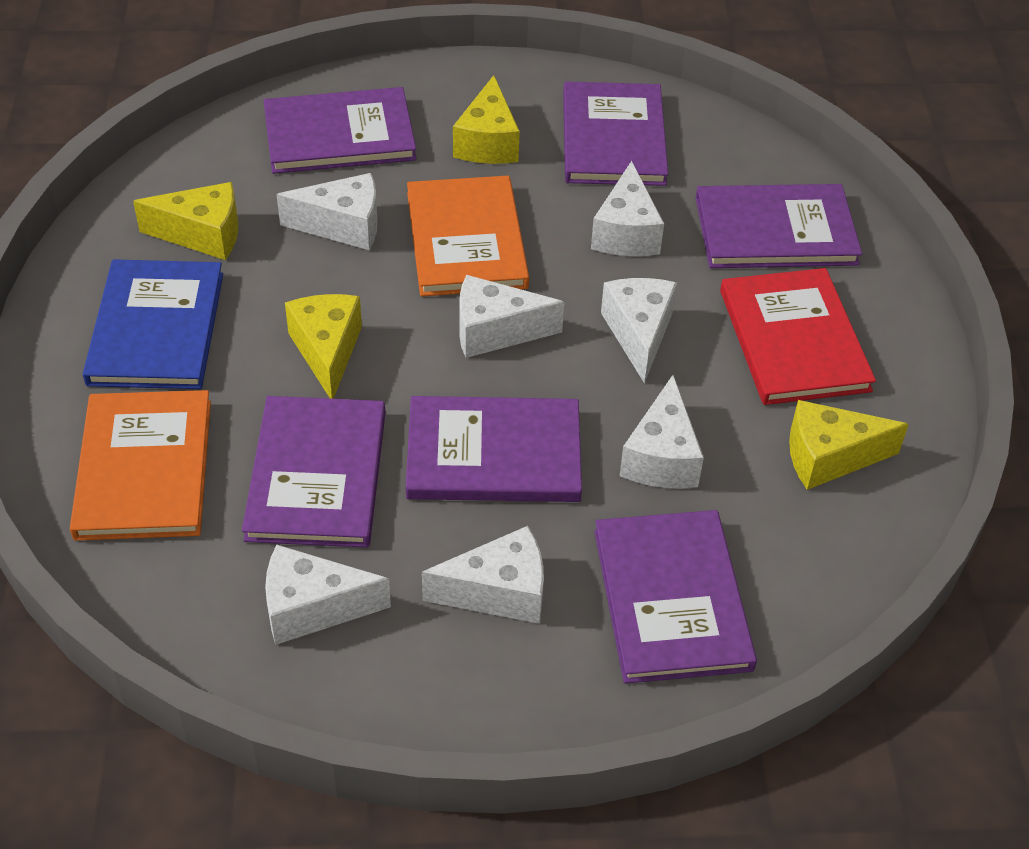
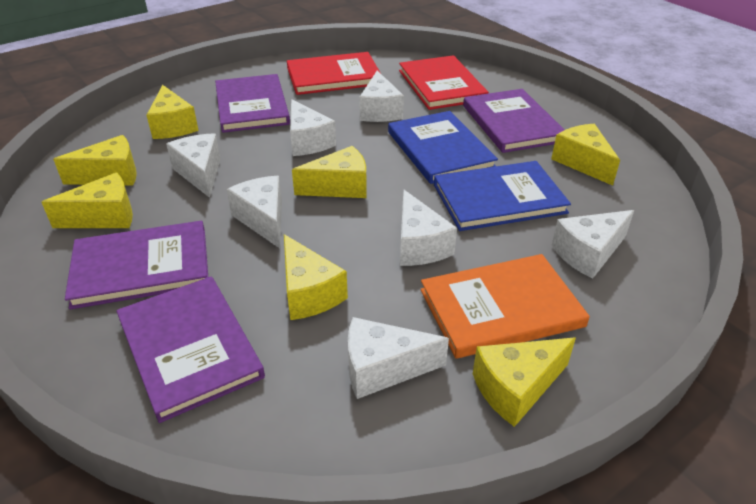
blue book: [83,259,223,389] = 1 -> [388,111,498,184] [434,161,571,231] = 2
orange book: [70,390,211,541] [407,176,529,297] = 2 -> [420,254,590,359] = 1
purple book: [242,396,385,548] [264,87,416,174] [406,396,582,502] [563,82,668,186] [594,510,757,684] [696,184,862,268] = 6 -> [65,221,208,309] [116,277,265,423] [215,74,290,133] [463,89,564,153] = 4
red book: [720,268,876,405] = 1 -> [287,52,380,95] [399,55,489,110] = 2
yellow cheese: [133,182,238,260] [285,294,362,399] [453,75,520,164] [789,400,909,490] = 4 -> [42,172,133,228] [53,135,137,186] [147,85,199,139] [284,234,348,320] [292,146,367,198] [473,337,576,427] [551,124,620,186] = 7

